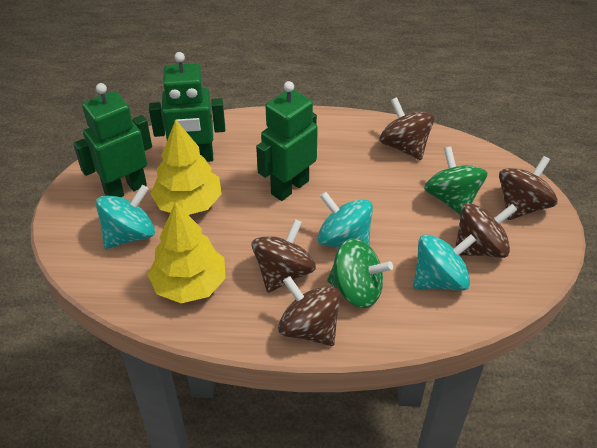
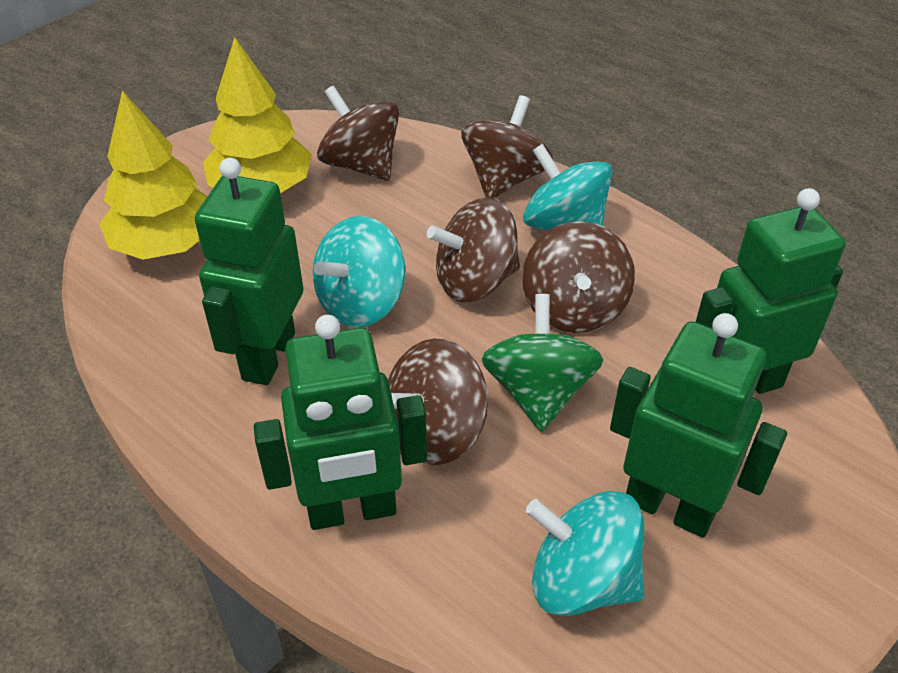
green robot: [73,83,152,197] [149,52,225,162] [256,81,318,201] = 3 -> [195,158,303,385] [254,315,427,530] [610,313,787,538] [696,188,845,394] = 4
green spinning top: [327,238,393,308] [424,146,487,215] = 2 -> [481,294,603,432] = 1

